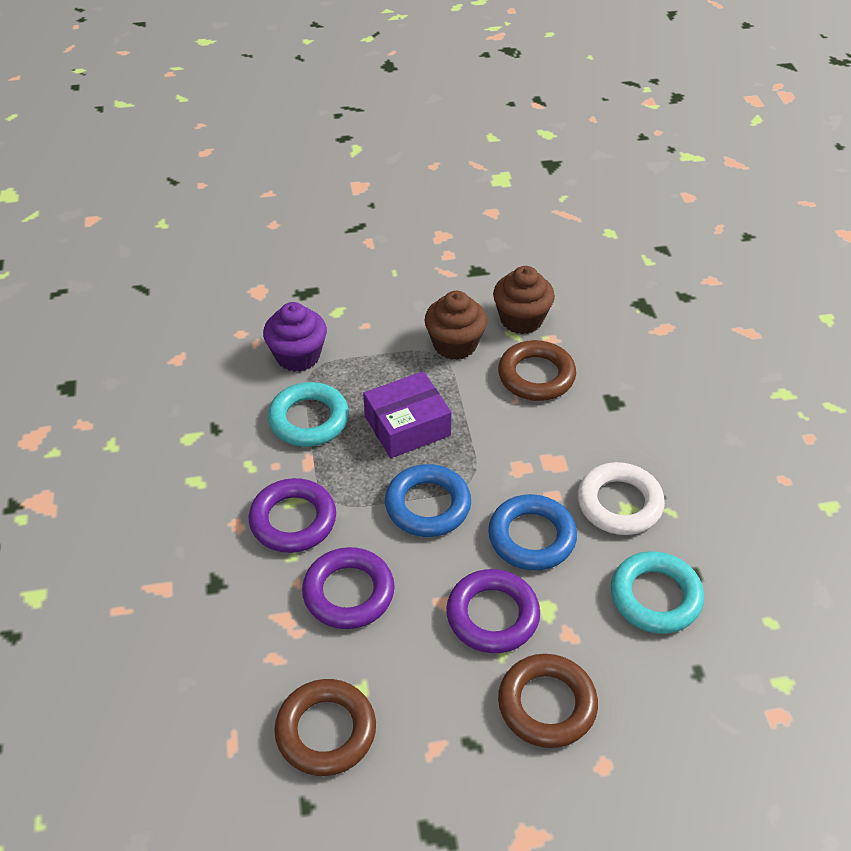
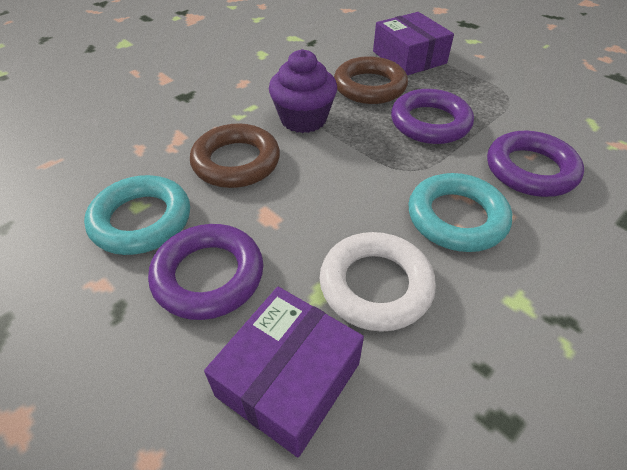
blue ring: [385,464,471,537] [488,494,577,571] = 2 -> none = 0
brown cupcake: [424,291,487,360] [493,266,555,334] = 2 -> none = 0
brown ring: [274,679,376,776] [498,340,576,401] [498,654,598,748] = 3 -> [190,124,280,188] [334,56,408,104] = 2
purple box: [363,371,452,458] = 1 -> [204,287,364,457] [373,12,454,75] = 2

